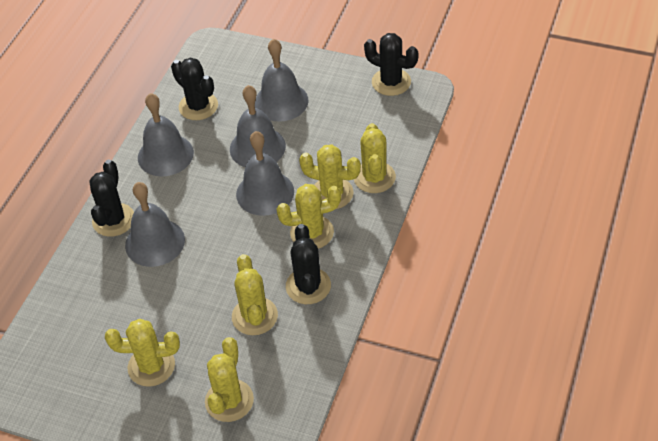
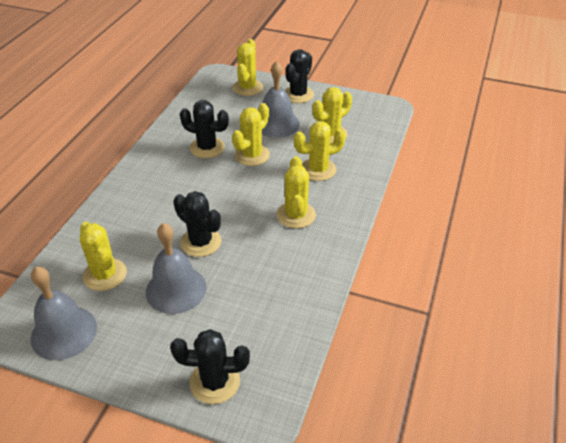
grey bell: [125,182,185,267] [138,93,194,177] [230,85,286,167] [236,131,294,216] [255,39,309,122] = 5 -> [31,267,97,360] [146,223,207,314] [262,61,300,138] = 3

